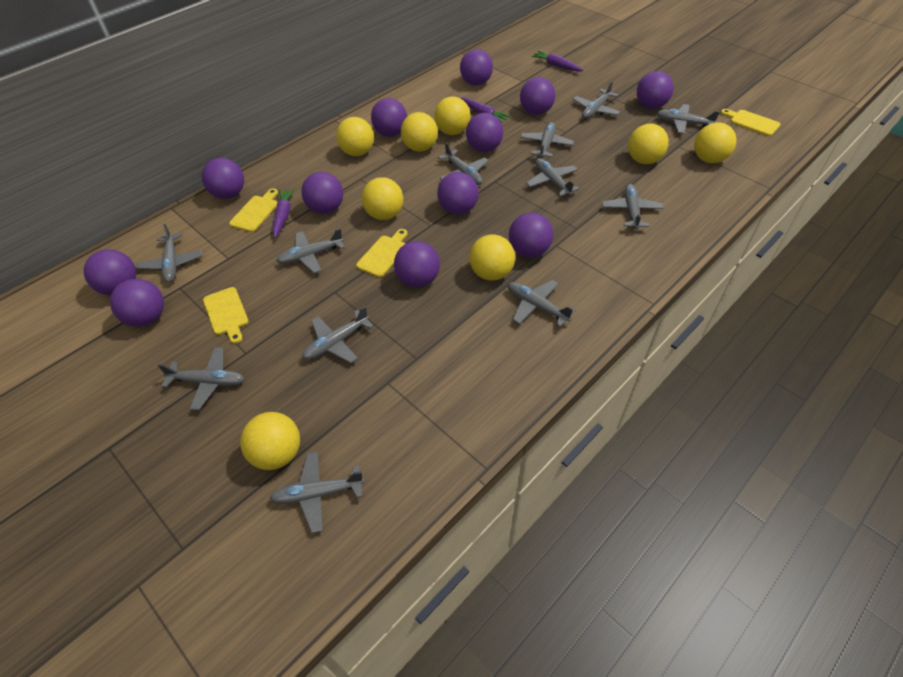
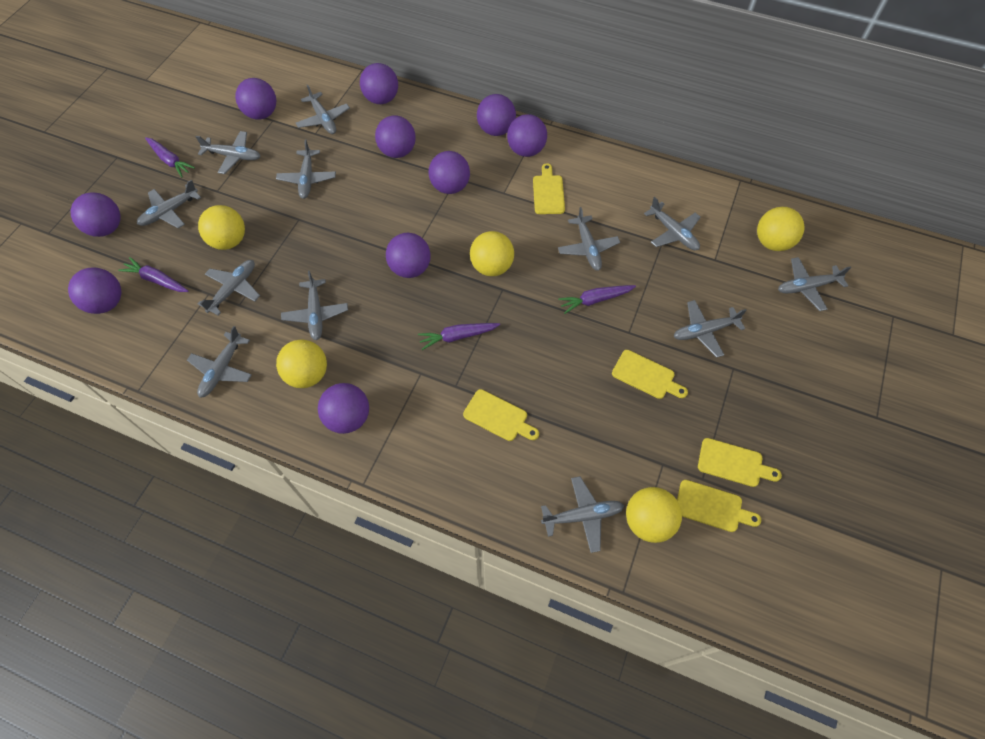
purple ball: [84,249,136,295] [110,279,164,327] [202,158,244,199] [301,172,343,214] [371,98,407,137] [394,241,440,287] [437,172,479,214] [460,49,493,85] [466,113,503,152] [509,212,553,258] [520,77,555,115] [637,71,674,109] = 12 -> [68,267,122,314] [71,192,121,237] [235,78,276,120] [318,383,369,434] [360,63,398,104] [375,115,416,158] [386,233,431,278] [428,151,470,194] [477,94,516,136] [507,114,547,157] = 10
purple carrot: [272,189,295,238] [460,98,511,123] [531,51,583,71] = 3 -> [118,257,189,292] [145,137,195,177] [418,323,500,350] [558,285,636,314] = 4
yellow ball: [240,412,300,470] [336,117,374,156] [362,177,403,220] [401,112,438,152] [434,97,471,135] [469,234,515,281] [628,124,669,164] [694,123,736,163] = 8 -> [198,205,245,250] [276,340,327,388] [470,231,514,276] [626,487,682,543] [757,207,805,251] = 5
yellow cutting board: [203,287,249,344] [229,188,278,232] [356,229,407,277] [721,109,780,136] = 4 -> [463,389,539,441] [533,163,565,214] [612,350,688,399] [677,480,761,532] [698,438,782,487] = 5

